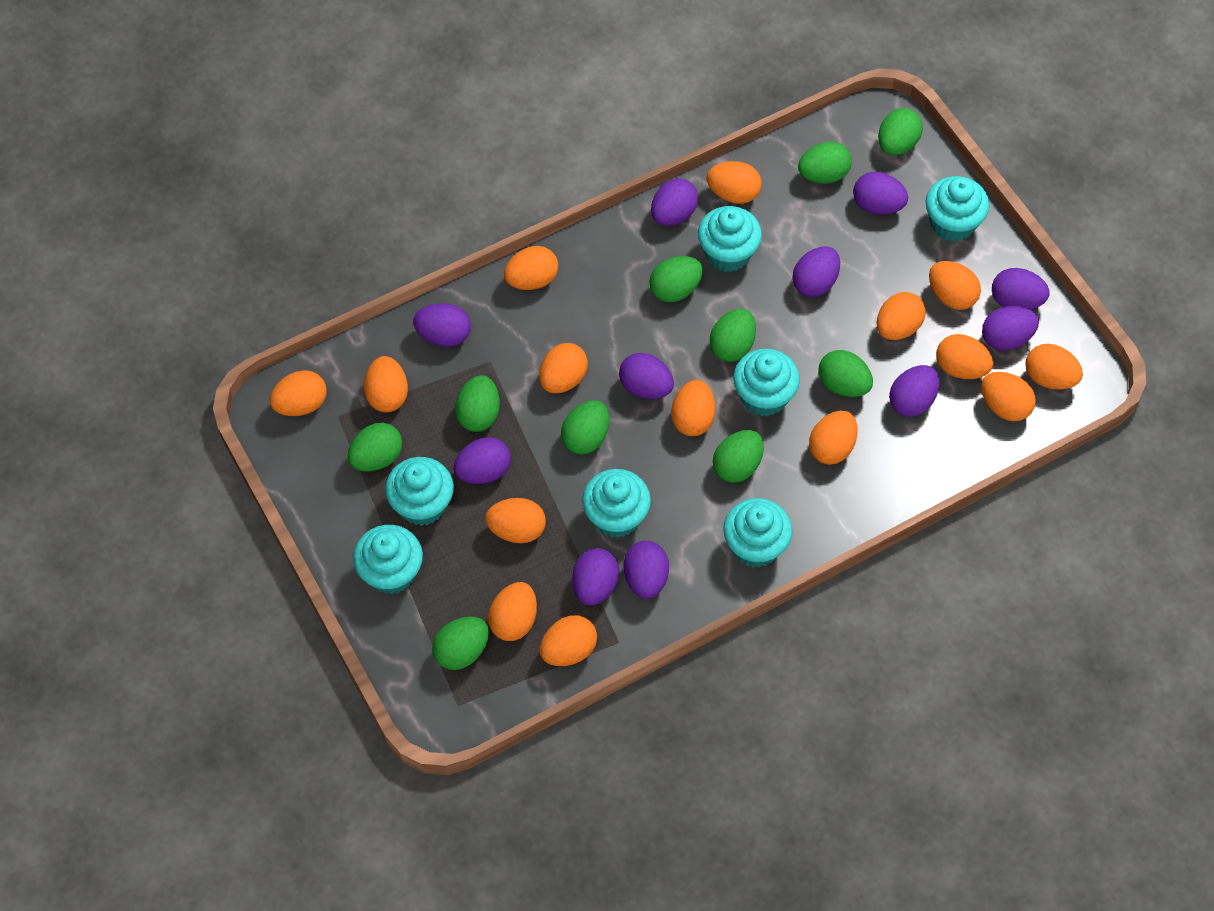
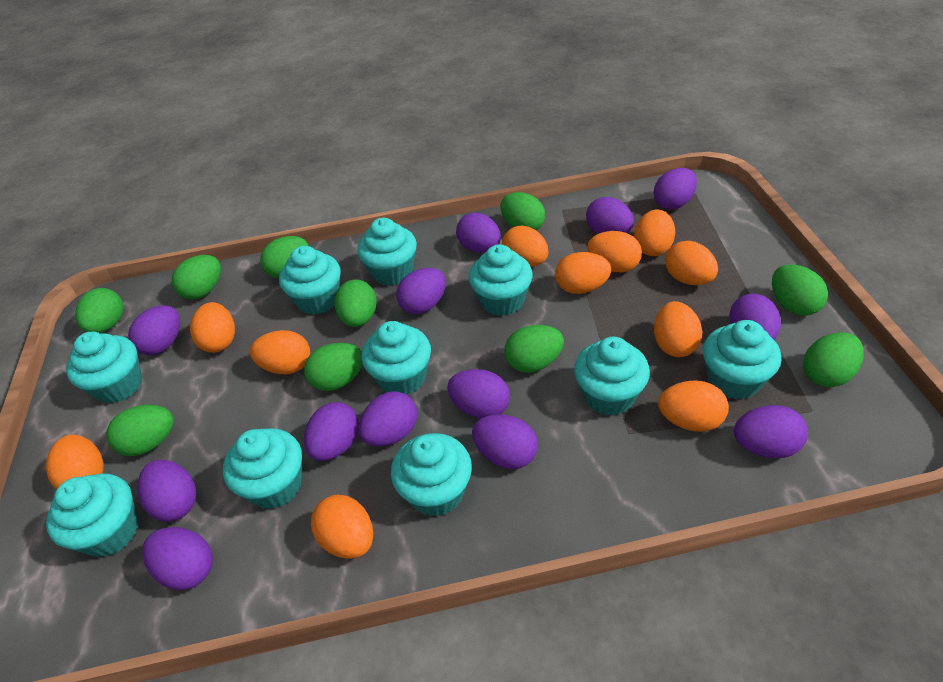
orange egg: [269,370,327,416] [364,356,408,413] [485,498,546,543] [488,582,537,641] [504,246,558,290] [539,343,588,393] [540,615,597,666] [671,380,716,436] [707,161,762,204] [809,410,858,465] [876,292,926,340] [929,261,981,310] [936,334,993,379] [981,372,1036,421] [1025,344,1083,390] = 15 -> [46,435,104,489] [190,302,235,353] [250,330,310,374] [311,495,373,559] [502,226,549,267] [555,252,611,294] [587,231,642,272] [634,210,675,256] [654,301,702,357] [658,380,729,432] [665,241,718,285] = 11
purple egg: [413,303,471,347] [453,437,511,484] [572,548,619,605] [619,353,674,399] [624,541,669,599] [651,178,698,226] [793,246,840,297] [853,172,908,215] [889,365,940,417] [982,306,1039,351] [992,268,1050,310] = 11 -> [128,305,180,355] [137,460,196,522] [142,527,213,590] [304,402,359,461] [358,391,417,447] [396,268,446,314] [447,369,510,419] [456,213,501,253] [472,415,538,469] [586,197,634,234] [654,168,697,210] [729,294,781,340] [734,405,808,458] = 13
turquoise cupcake: [353,525,423,594] [385,457,454,526] [582,469,651,538] [698,206,762,272] [723,498,793,568] [733,349,800,416] [926,176,989,242] = 7 -> [46,473,139,557] [66,332,142,403] [223,428,302,509] [279,246,341,315] [357,218,417,286] [362,321,431,395] [391,433,472,516] [469,244,532,316] [574,337,650,415] [703,320,781,400] = 10

